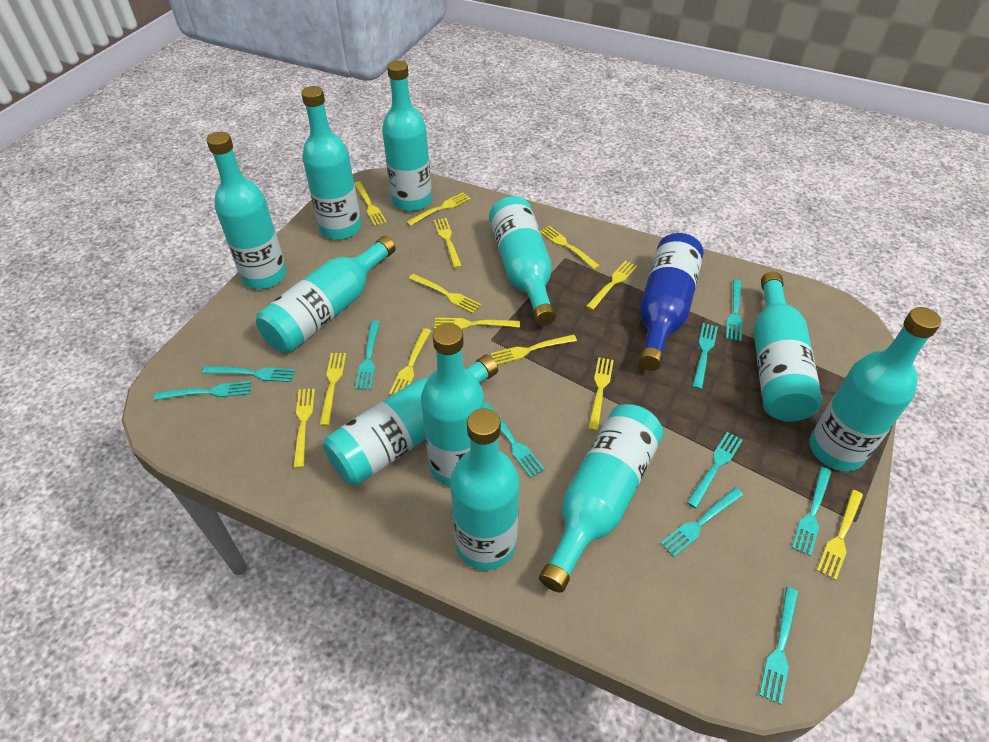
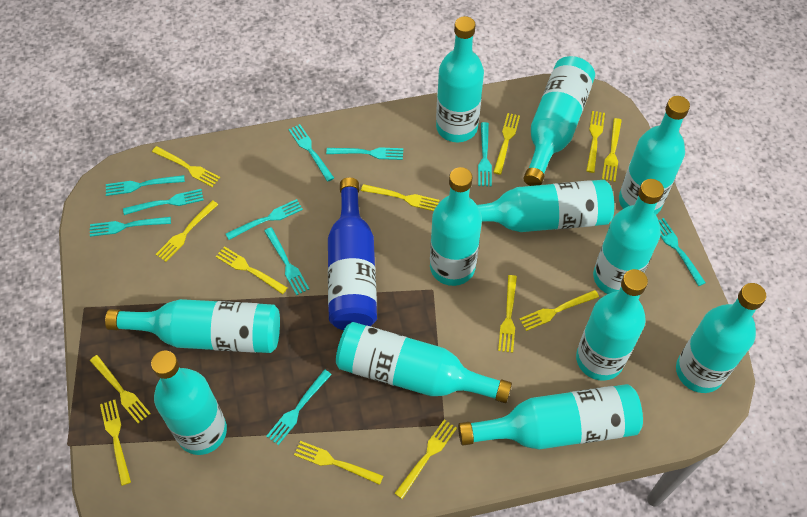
turquoise bottle: [206,132,287,289] [256,236,396,353] [301,86,361,240] [323,355,498,486] [382,60,432,212] [421,323,484,487] [450,408,520,570] [489,196,556,326] [539,404,663,593] [754,272,823,422] [810,307,941,471] = 11 -> [105,299,280,353] [151,351,227,455] [336,322,512,403] [430,167,482,286] [436,16,484,142] [458,384,643,449] [477,180,614,232] [523,56,595,186] [576,269,648,381] [593,179,664,294] [619,96,690,215] [676,283,766,393] = 12

